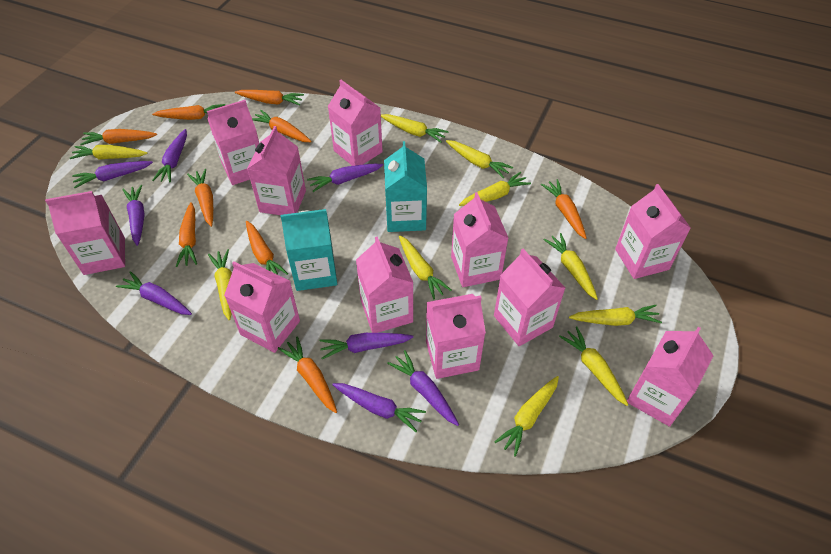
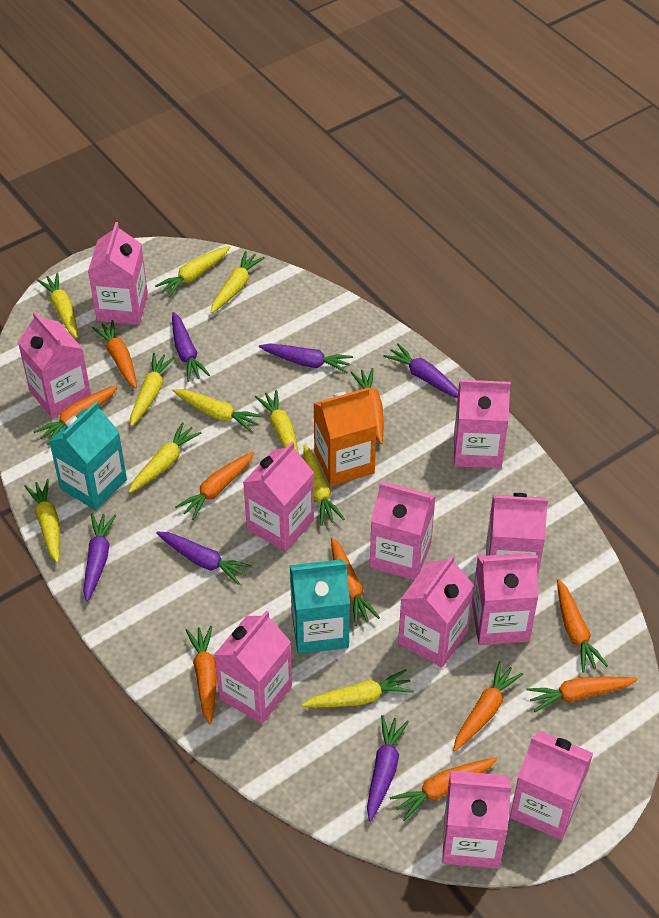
orange carrot: [80,129,157,145] [152,104,225,120] [176,202,197,267] [187,169,213,227] [235,90,304,106] [246,221,288,275] [252,110,311,142] [278,337,337,413] [541,179,586,239] = 9 -> [33,385,118,445] [92,320,137,389] [175,452,254,520] [186,626,217,724] [331,538,380,626] [350,368,383,444] [390,757,497,821] [453,661,523,751] [526,677,638,712] [557,579,608,672] = 10
orange carton: none = 0 -> [313,388,377,486] = 1
purple carrot: [72,161,153,188] [116,271,192,315] [122,185,144,246] [152,129,187,182] [307,164,383,192] [319,333,413,359] [332,383,426,432] [387,350,459,426] = 8 -> [83,513,116,602] [156,531,252,585] [172,312,210,382] [259,343,353,373] [367,715,409,821] [383,343,458,398] = 6

